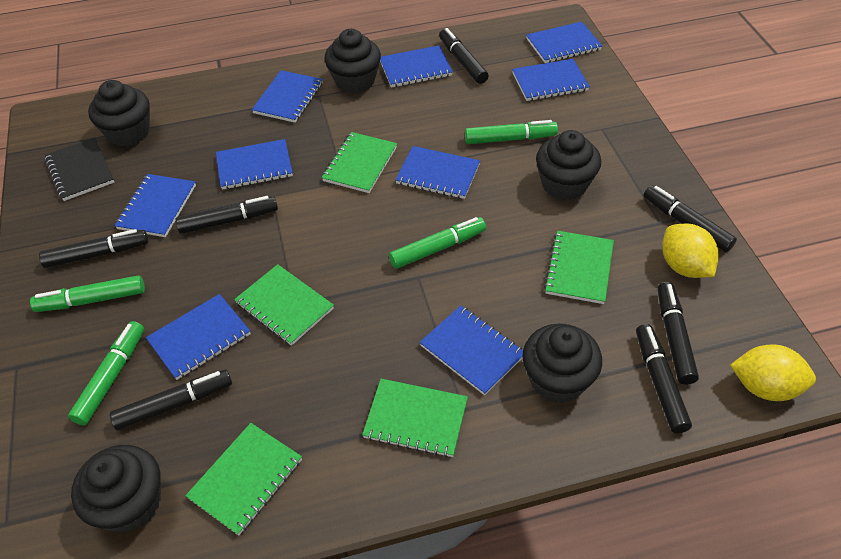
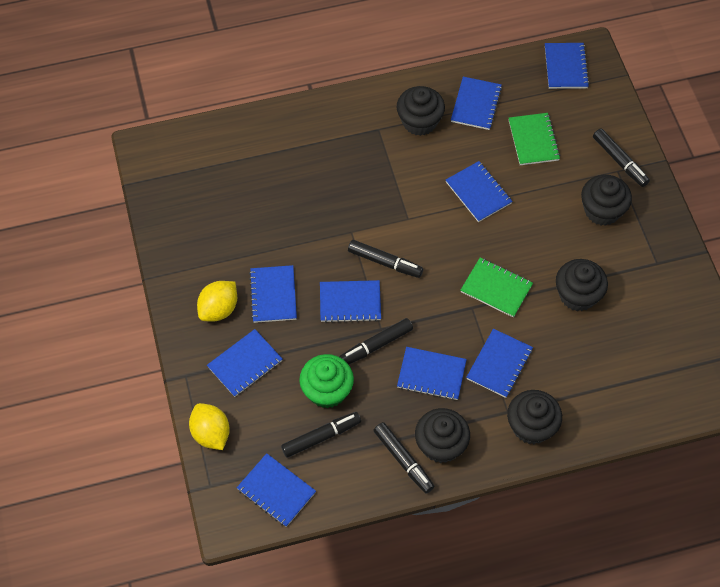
black marker: [39,229,148,268] [110,369,232,431] [175,196,278,234] [439,28,489,84] [636,324,692,433] [644,185,737,252] [658,282,699,385] = 7 -> [281,412,361,458] [339,318,413,365] [348,240,423,278] [373,422,435,493] [593,128,650,187] = 5
black notebook: [45,138,114,201] = 1 -> none = 0
green cupcake: none = 0 -> [299,354,354,408] = 1
green marker: [30,275,145,312] [68,321,144,425] [389,217,486,269] [465,120,558,144] = 4 -> none = 0
green notebook: [185,423,302,536] [234,264,334,346] [321,132,397,193] [362,379,468,457] [544,231,614,304] = 5 -> [461,258,533,318] [509,113,560,165] = 2

